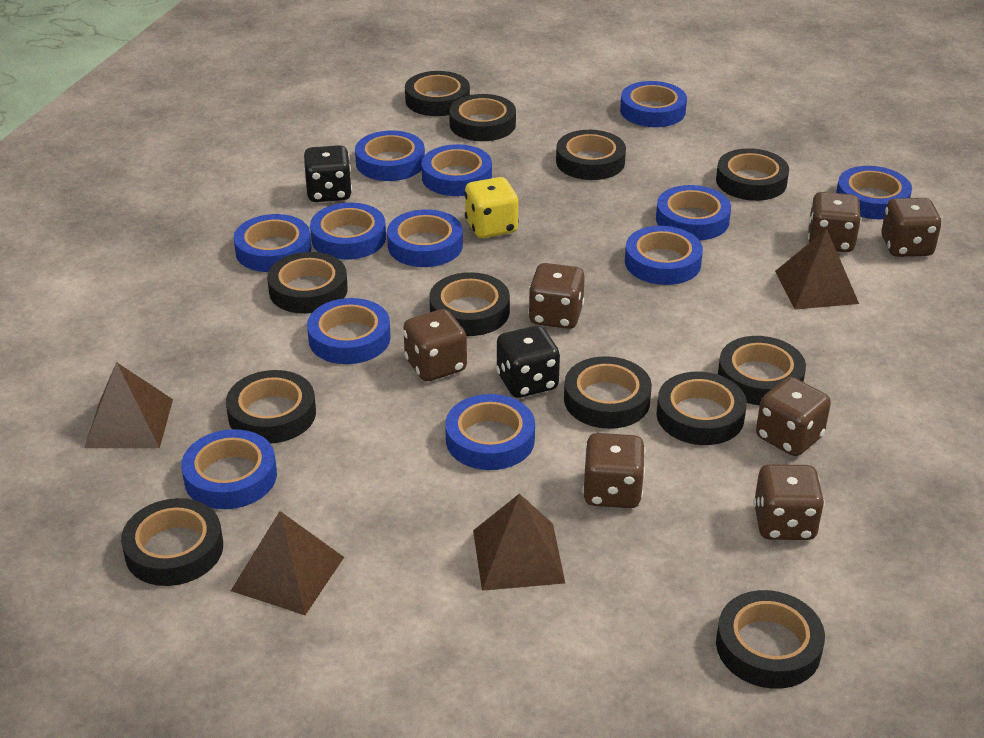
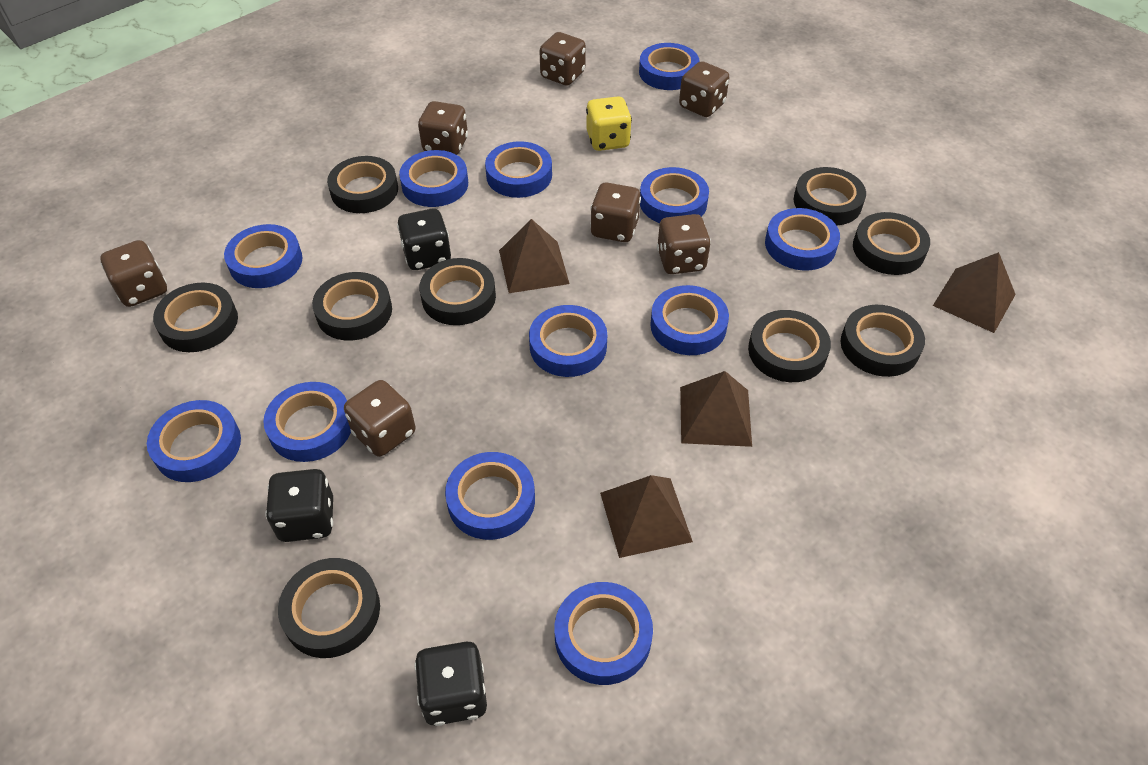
black dice: [304,145,352,202] [496,326,560,398] = 2 -> [265,469,333,542] [397,209,451,270] [414,641,487,726] = 3
black tape: [121,498,223,586] [226,370,316,443] [267,252,348,314] [405,71,470,116] [429,272,510,336] [449,94,516,141] [556,130,626,180] [564,356,652,429] [656,372,747,445] [716,148,789,201] [716,590,825,689] [718,336,806,405] = 12 -> [153,283,238,352] [278,558,380,658] [312,272,392,341] [327,156,398,213] [419,258,496,325] [748,310,831,382] [794,167,866,225] [841,305,925,377] [853,212,930,275] = 9

